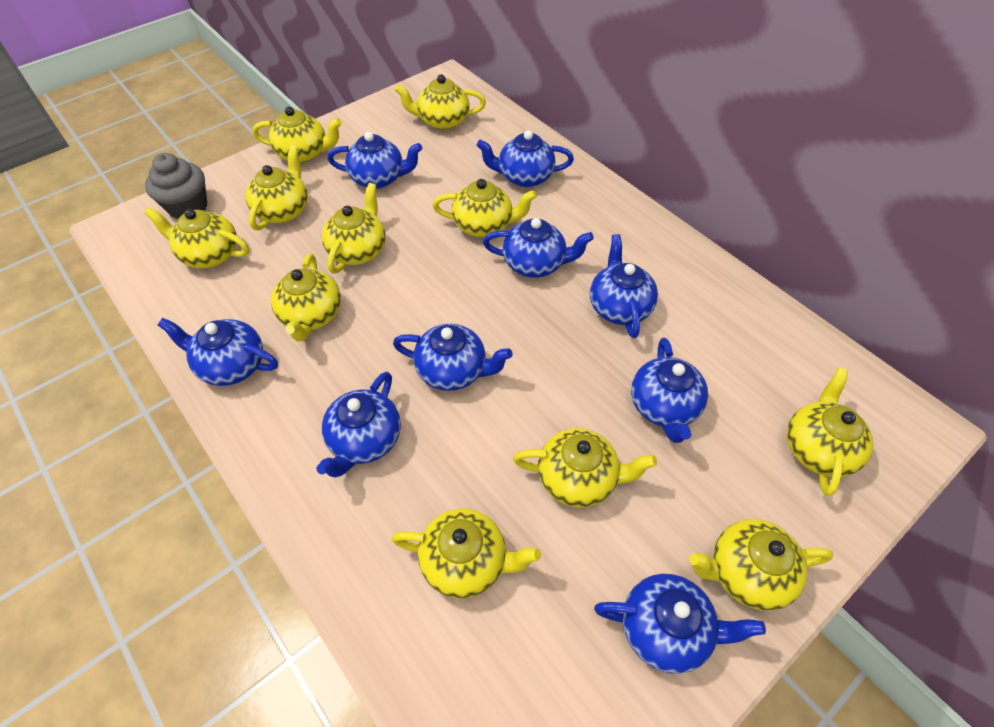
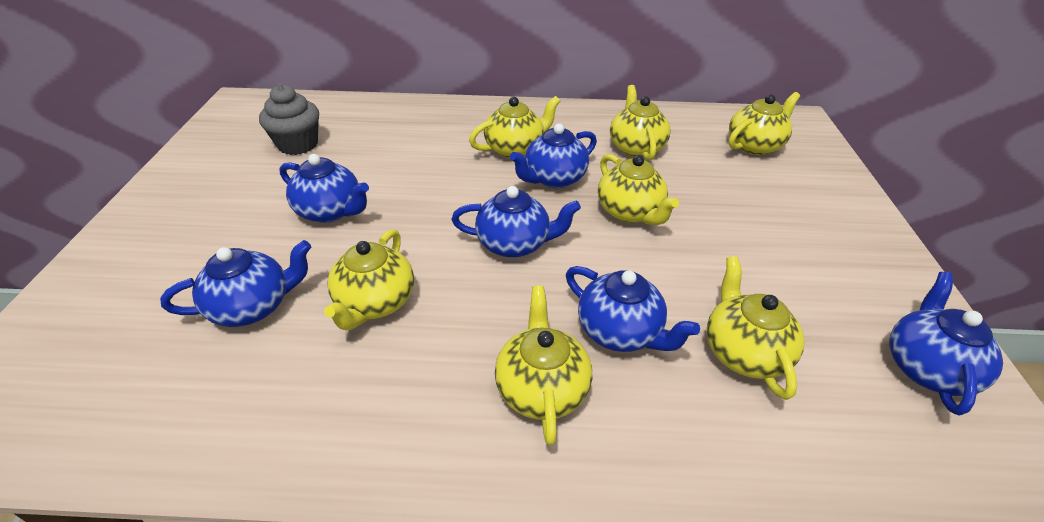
blue teapot: [158,318,278,386] [316,371,401,477] [327,132,422,189] [393,324,513,391] [476,130,574,187] [483,218,594,278] [590,234,658,338] [594,574,766,674] [631,338,708,443] = 9 -> [160,240,311,327] [279,154,369,223] [451,186,581,258] [510,124,597,188] [566,266,700,352] [889,272,1003,416] = 6
yellow teapot: [144,208,249,268] [246,145,308,230] [252,107,342,163] [271,253,341,341] [322,183,386,274] [392,508,541,599] [395,74,486,130] [433,179,537,237] [513,428,657,507] [689,519,834,611] [787,368,874,496] = 11 -> [324,229,414,331] [469,96,560,158] [495,286,592,446] [598,154,679,225] [610,85,671,161] [707,256,805,400] [728,92,800,155] = 7

